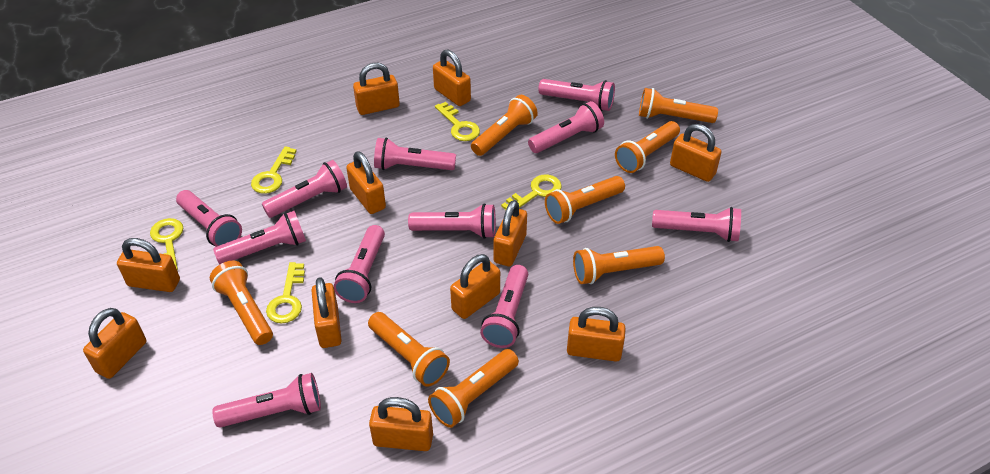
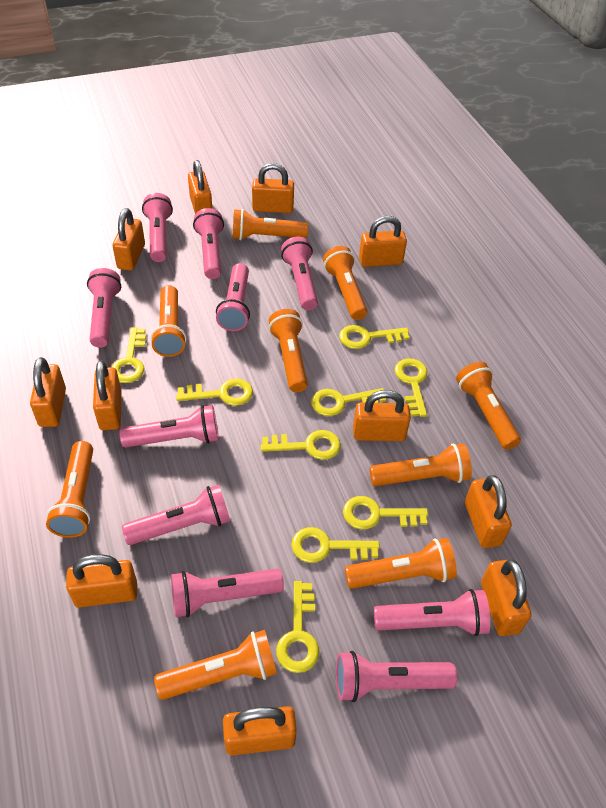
orange flashlight: [210,261,273,345] [368,312,450,387] [428,349,519,428] [471,95,538,156] [545,176,625,224] [573,246,665,284] [615,121,680,173] [639,88,718,123] = 8 -> [46,441,93,538] [151,285,187,357] [154,630,277,700] [233,209,308,240] [269,309,308,392] [323,246,367,320] [345,538,457,589] [370,443,472,486] [456,362,521,450] = 9
pink flashlight: [176,190,242,247] [212,373,321,428] [213,211,306,264] [262,160,347,218] [334,225,385,303] [374,137,456,170] [408,203,496,239] [480,265,528,348] [528,101,604,153] [538,79,615,111] [652,207,741,242] = 11 -> [87,268,121,348] [119,405,219,448] [122,484,230,545] [142,193,173,262] [171,569,284,617] [193,208,224,279] [216,263,250,331] [281,237,318,310] [336,651,457,702] [374,589,490,636] = 10
yellow key: [150,218,183,270] [251,146,296,194] [266,262,305,324] [435,102,480,141] [501,174,562,210] = 5 -> [112,327,146,383] [176,379,253,406] [261,430,341,460] [276,581,319,673] [291,527,380,563] [311,388,386,416] [339,325,409,349] [343,496,428,529] [395,358,428,417] = 9

